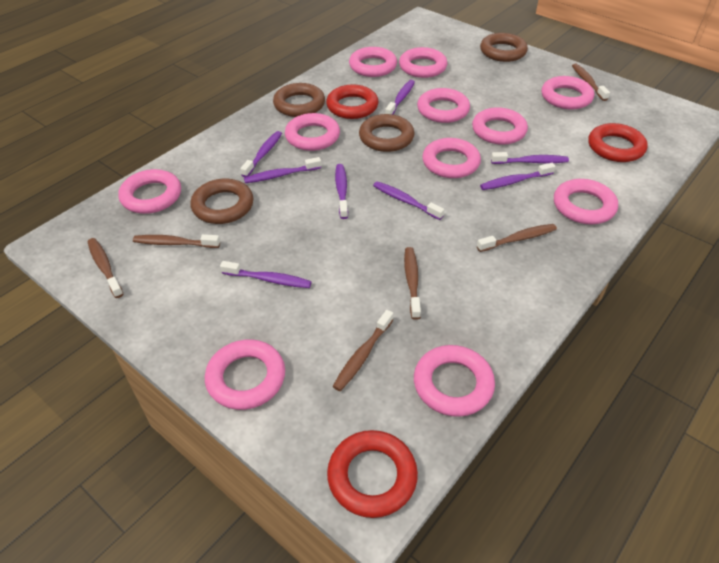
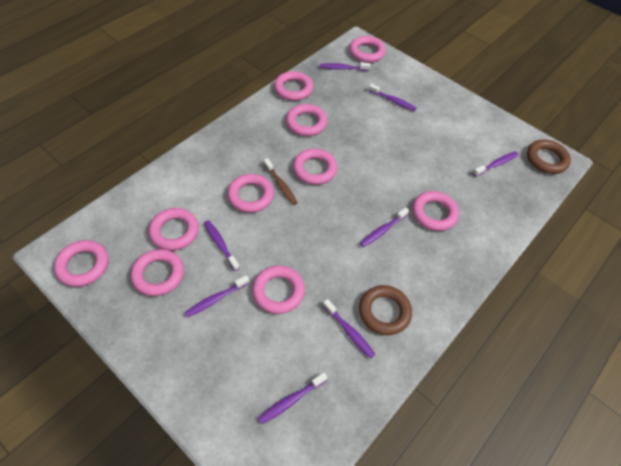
brown ring: [190,179,254,224] [273,83,325,117] [359,114,414,152] [480,33,528,62] = 4 -> [359,285,412,335] [527,140,571,174] = 2
brown toothbrush: [88,238,123,298] [133,234,220,248] [333,310,393,391] [404,247,421,320] [477,224,557,252] [572,64,610,101] = 6 -> [264,158,298,205] = 1
pink ring: [118,169,181,214] [205,339,285,410] [285,113,340,151] [349,47,397,77] [399,47,447,78] [414,345,495,417] [417,88,470,123] [422,138,481,178] [472,107,528,145] [541,76,594,110] [554,179,618,224] = 11 -> [54,240,108,287] [131,249,184,296] [149,208,199,251] [227,174,274,213] [252,265,305,314] [274,71,313,101] [286,104,327,136] [293,149,337,185] [349,36,386,63] [412,191,459,231] = 10
red ring: [326,84,379,119] [327,430,418,518] [589,123,648,162] = 3 -> none = 0

